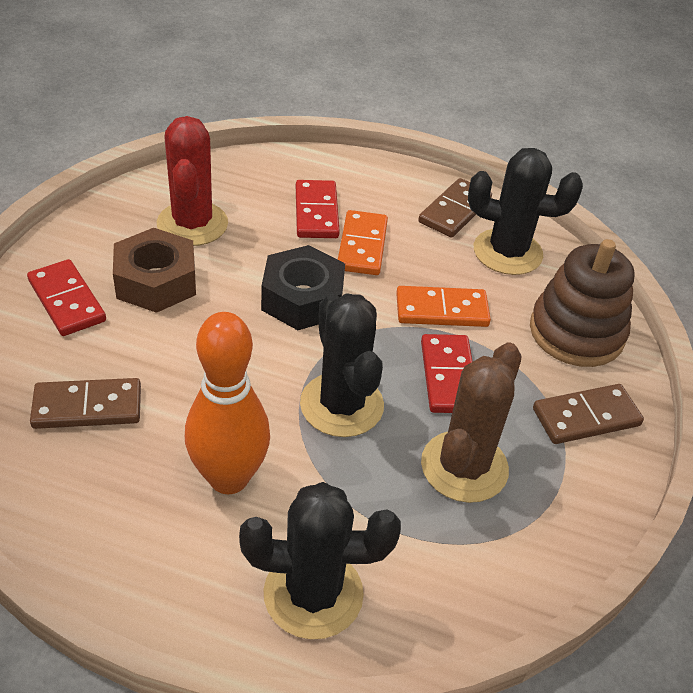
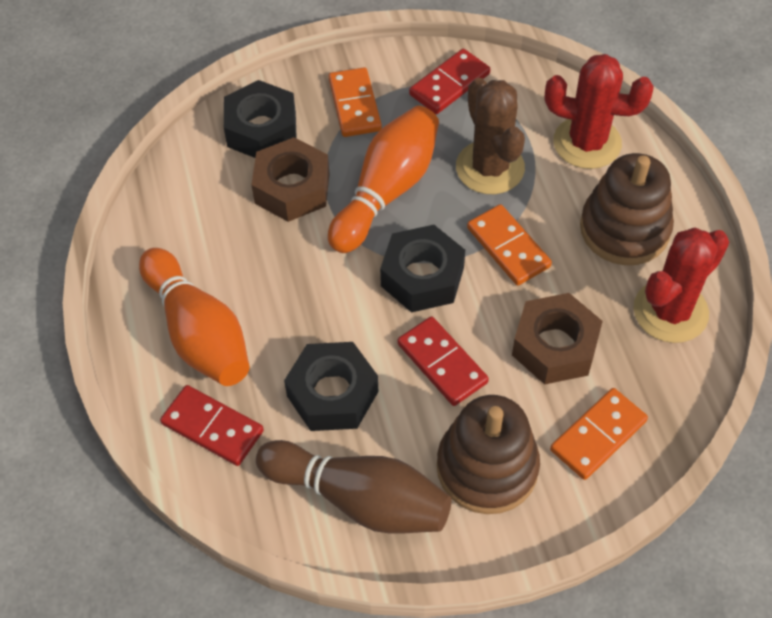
black cactus: [239,482,401,640] [300,293,384,437] [468,148,583,275] = 3 -> none = 0
black nut: [261,245,345,330] = 1 -> [224,80,297,158] [284,342,378,431] [380,225,465,312] = 3
brown bowling pin: none = 0 -> [256,440,452,534] = 1
brown domino: [30,378,141,429] [418,178,492,238] [533,384,644,444] = 3 -> none = 0
brown nut: [113,228,196,313] = 1 -> [251,137,330,222] [512,293,603,384] = 2
brown stacking toy: [530,239,635,367] = 1 -> [437,395,540,514] [580,153,674,265] = 2
orange bowling pin: [185,312,270,494] = 1 -> [139,248,249,386] [328,106,439,253] = 2
orange domino: [338,210,388,275] [396,286,491,327] = 2 -> [329,67,382,137] [467,204,552,286] [550,388,648,480] = 3
red cactus: [157,116,228,246] = 1 -> [545,54,654,169] [634,228,729,343] = 2

